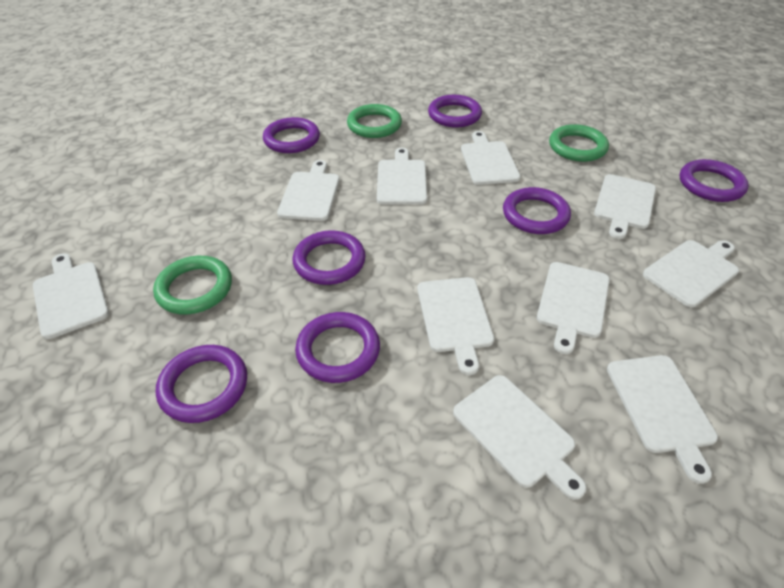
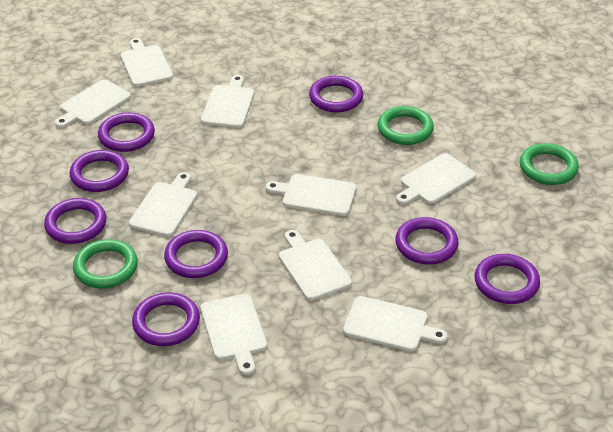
purple ring: [156,345,247,423] [263,117,320,153] [293,230,366,285] [295,312,380,383] [428,95,482,128] [503,187,571,234] [680,159,749,202] = 7 -> [44,198,107,244] [70,150,129,192] [98,112,155,152] [132,292,200,346] [164,230,228,278] [309,76,363,112] [395,217,459,265] [475,254,540,304] = 8
white cutting board: [33,253,109,339] [277,160,340,221] [377,148,427,205] [417,277,494,375] [453,375,587,500] [461,131,521,185] [537,262,610,354] [594,174,656,239] [607,355,718,484] [643,240,739,307] = 10 -> [55,79,131,128] [120,38,173,87] [129,172,197,237] [200,294,267,375] [201,75,254,128] [266,174,356,216] [279,230,352,301] [343,296,447,351] [396,153,476,205] = 9

